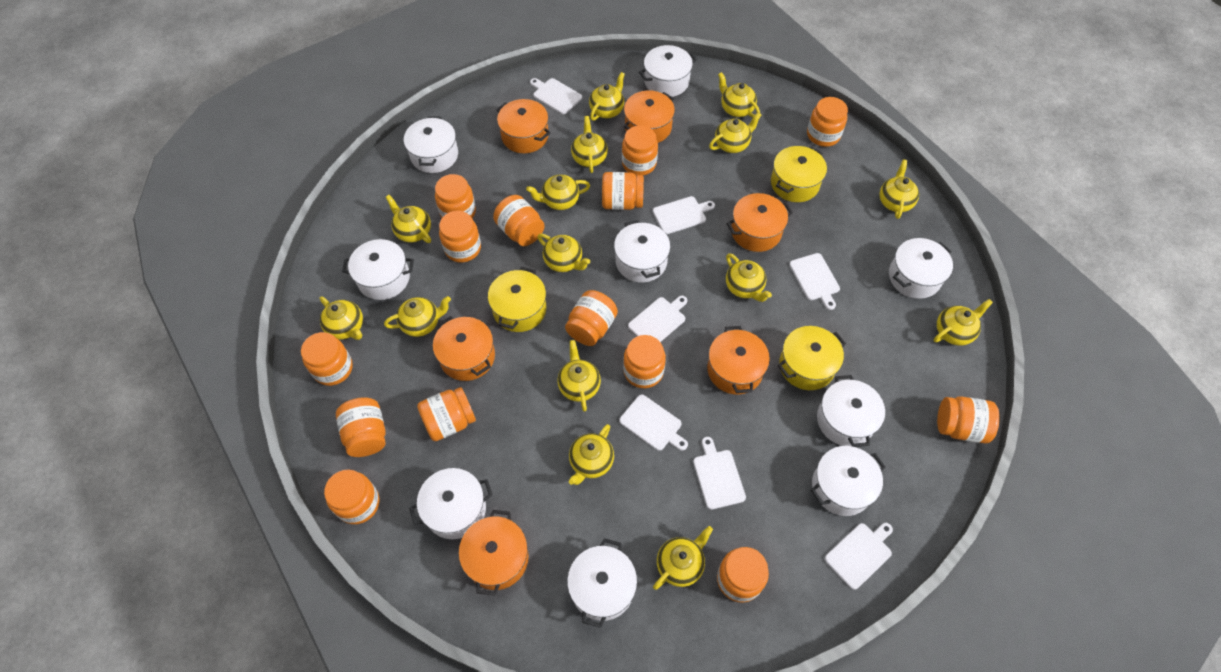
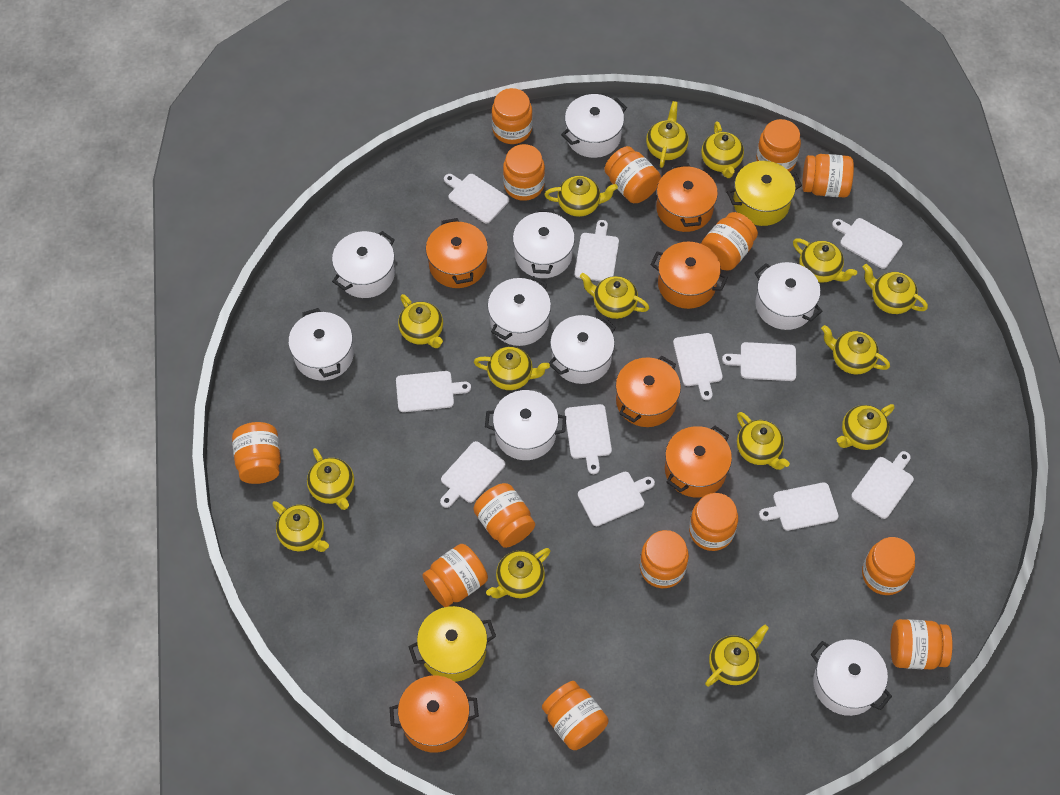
white cutting board: [530,78,582,114] [619,394,688,451] [628,296,687,342] [653,196,715,234] [693,437,746,510] [789,253,840,310] [825,523,893,590] = 7 -> [396,371,471,412] [440,441,505,508] [444,174,509,223] [565,404,612,474] [574,220,619,281] [578,472,655,526] [673,333,723,400] [722,342,796,381] [759,482,839,531] [832,218,903,269] [851,451,914,519] = 11
yellow pot: [488,267,546,332] [771,146,827,202] [778,326,846,390] = 3 -> [409,606,496,682] [727,161,802,226] = 2

